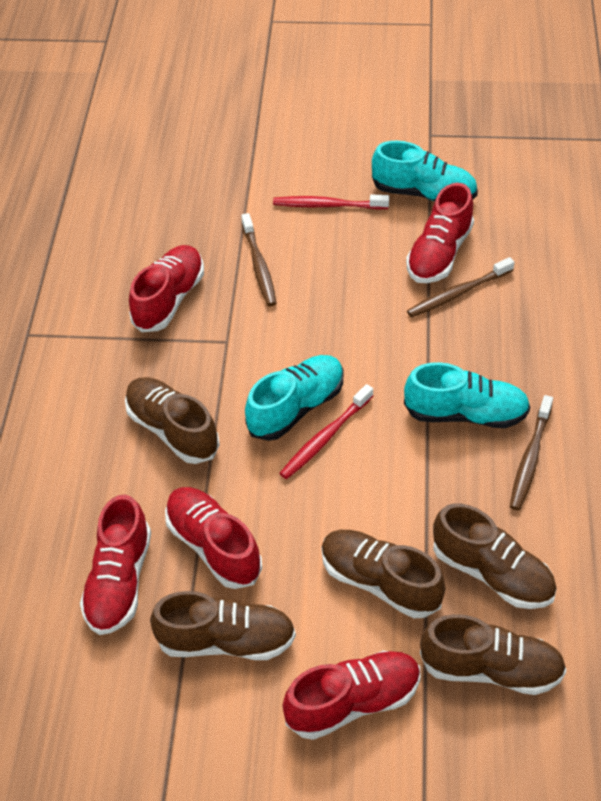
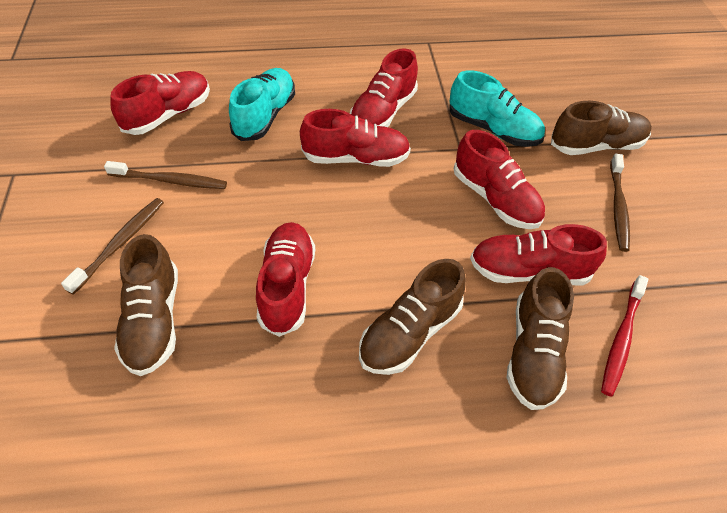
brown shoe: [125,377,220,464] [150,591,296,660] [322,530,446,618] [420,614,567,695] [433,504,557,609] = 5 -> [114,234,178,376] [359,259,466,375] [507,267,574,410] [551,101,652,155] = 4
red shoe: [80,495,151,635] [129,245,204,332] [165,487,262,589] [283,651,421,740] [406,183,474,283] = 5 -> [111,71,210,135] [256,222,315,337] [300,109,411,167] [350,48,418,127] [454,130,545,229] [470,224,607,285] = 6
red toothbrush: [273,195,389,210] [279,384,373,479] = 2 -> [601,275,648,397] = 1
turquoise shoe: [245,355,343,441] [372,141,478,201] [404,362,530,428] = 3 -> [229,68,295,141] [450,70,545,147] = 2

